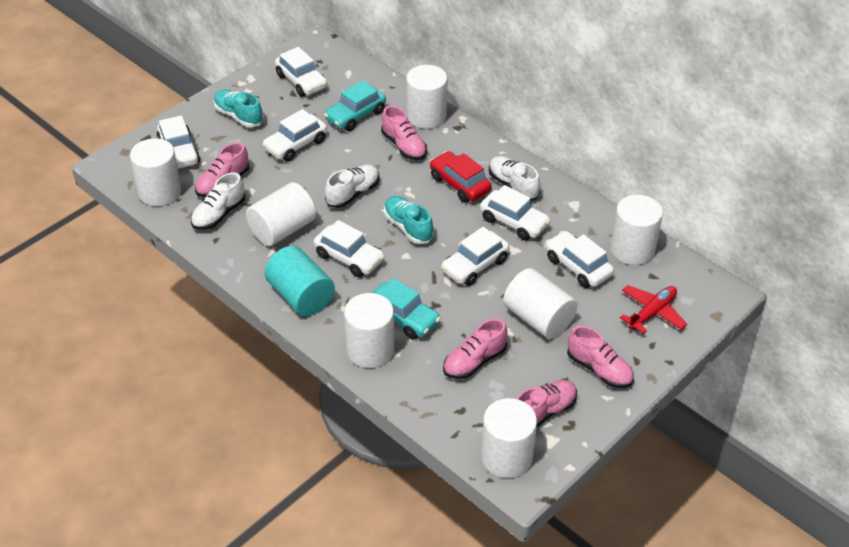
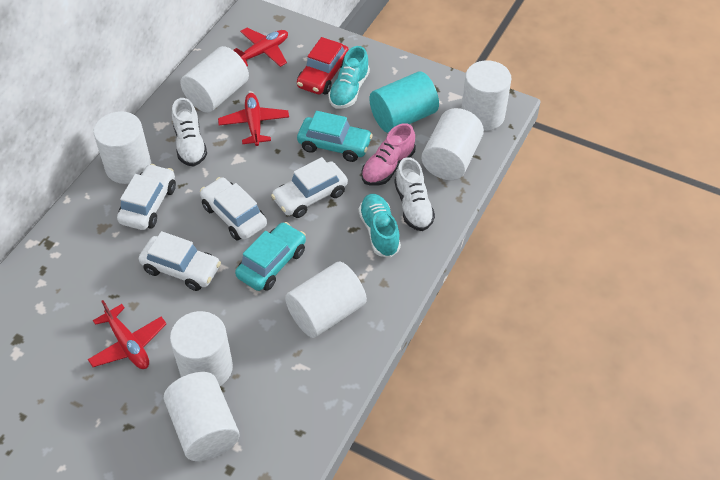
pink shoe: [195,142,250,197] [381,106,427,160] [443,319,508,379] [516,380,577,427] [567,326,634,388] = 5 -> [361,123,415,186] = 1
red plane: [620,285,687,334] = 1 -> [88,300,167,369] [218,93,289,146] [233,28,288,67] = 3
white car: [156,115,200,169] [262,109,327,162] [275,47,327,97] [314,220,385,277] [441,227,509,286] [480,185,551,241] [546,231,614,288] = 7 -> [117,164,176,230] [139,231,221,291] [200,177,267,241] [271,157,348,218] = 4
white shoe: [191,172,246,230] [325,165,379,208] [489,156,540,201] = 3 -> [172,98,207,167] [395,157,435,231] = 2

